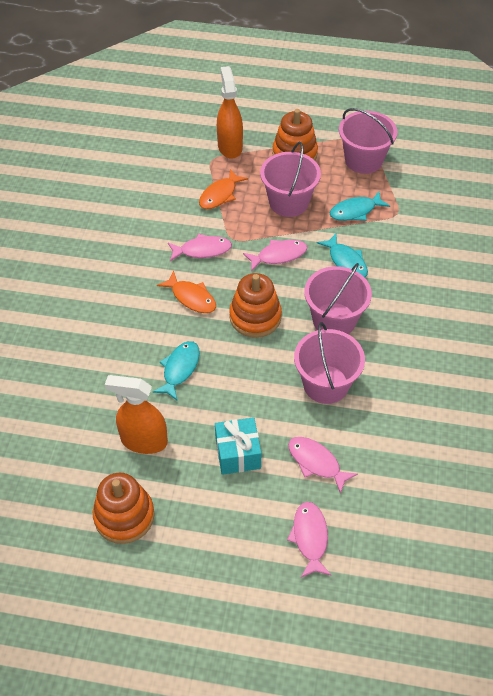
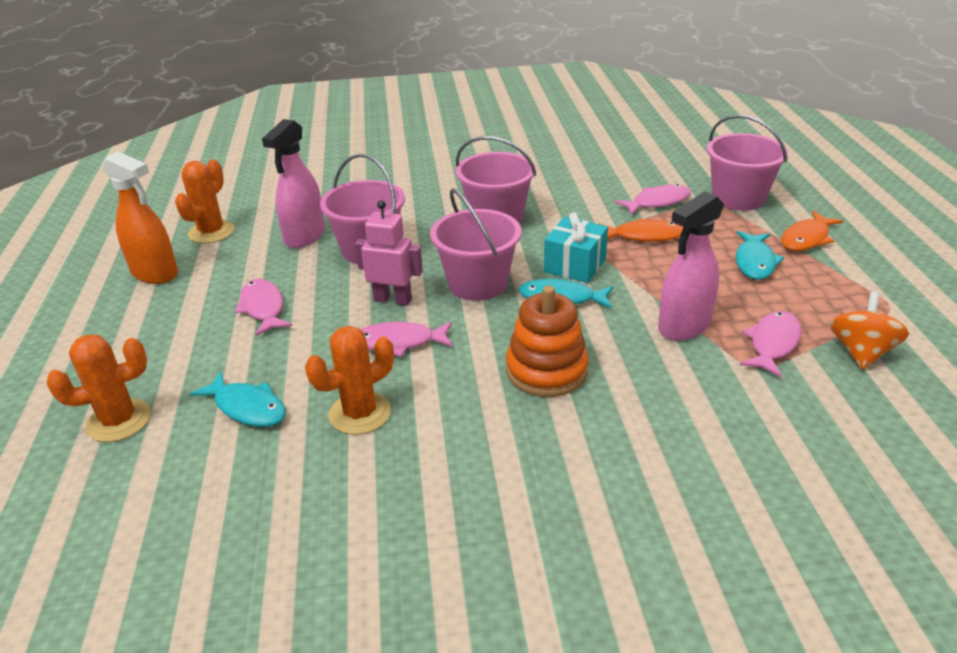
orange cactus: none = 0 -> [47,335,151,442] [175,159,234,243] [305,326,394,435] = 3
orange spinning top: none = 0 -> [830,292,909,370] = 1
orange spray bottle: [105,375,168,454] [217,66,243,159] = 2 -> [103,151,178,284] = 1
orange stacking toy: [93,473,155,544] [229,273,282,338] [272,109,318,160] = 3 -> [506,286,589,397] = 1
pink robot: none = 0 -> [355,200,423,306] = 1
pink spray bottle: none = 0 -> [262,119,325,248] [658,191,724,341] = 2

